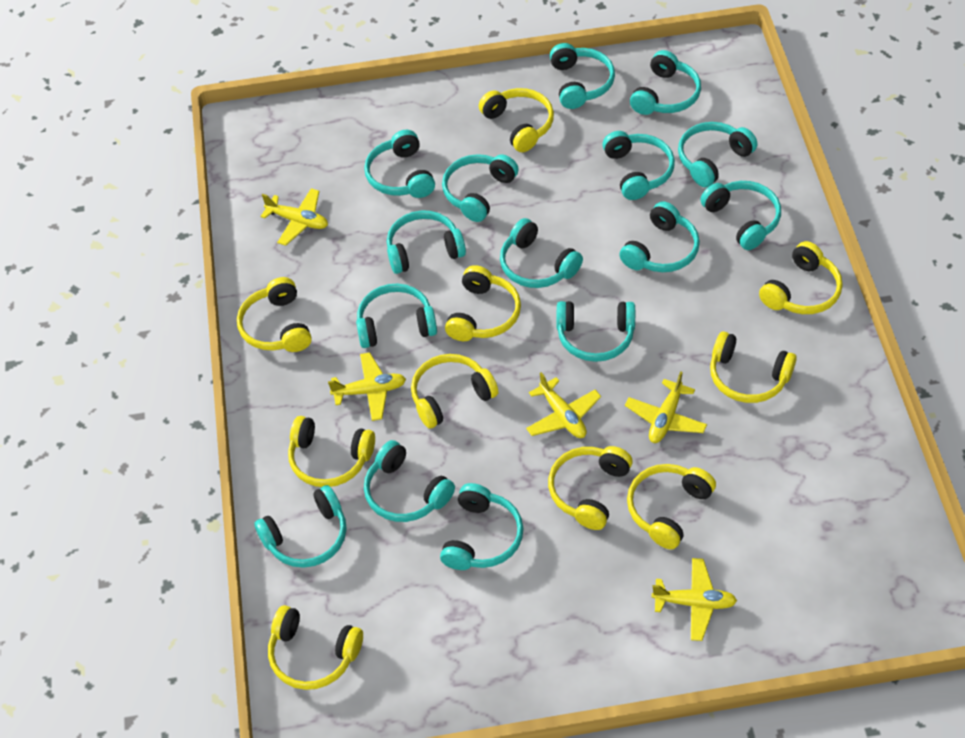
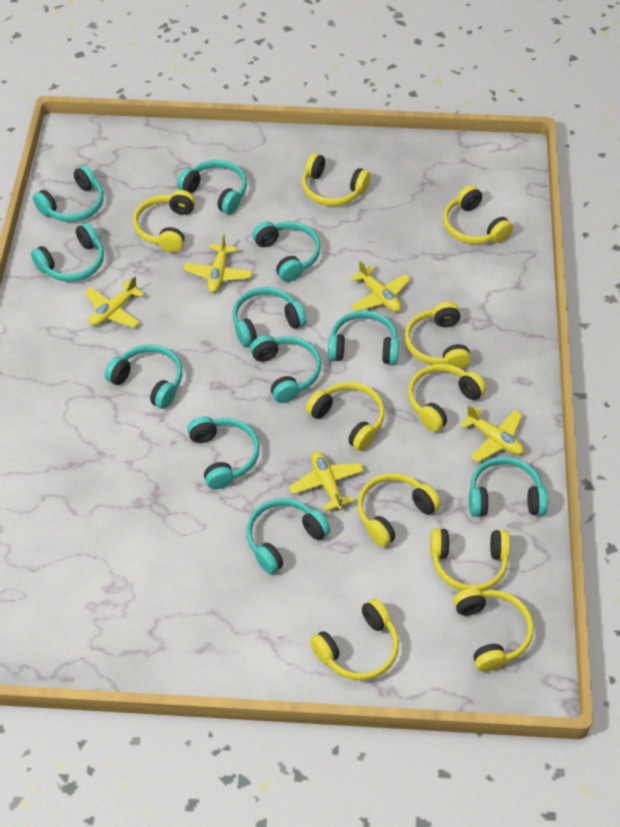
turquoise headphones: [254,485,347,568] [356,283,437,348] [364,130,435,198] [364,440,455,522] [387,210,466,274] [440,483,524,570] [442,154,519,222] [500,218,583,288] [550,43,615,109] [557,301,635,362] [602,131,675,200] [619,201,700,272] [630,50,701,115] [678,122,757,187] [700,181,781,250] = 15 -> [31,223,104,282] [33,165,104,222] [105,344,183,409] [177,160,247,215] [187,416,260,489] [233,287,307,346] [246,498,330,574] [250,335,321,403] [252,221,321,282] [328,310,399,364] [469,457,548,516] = 11

